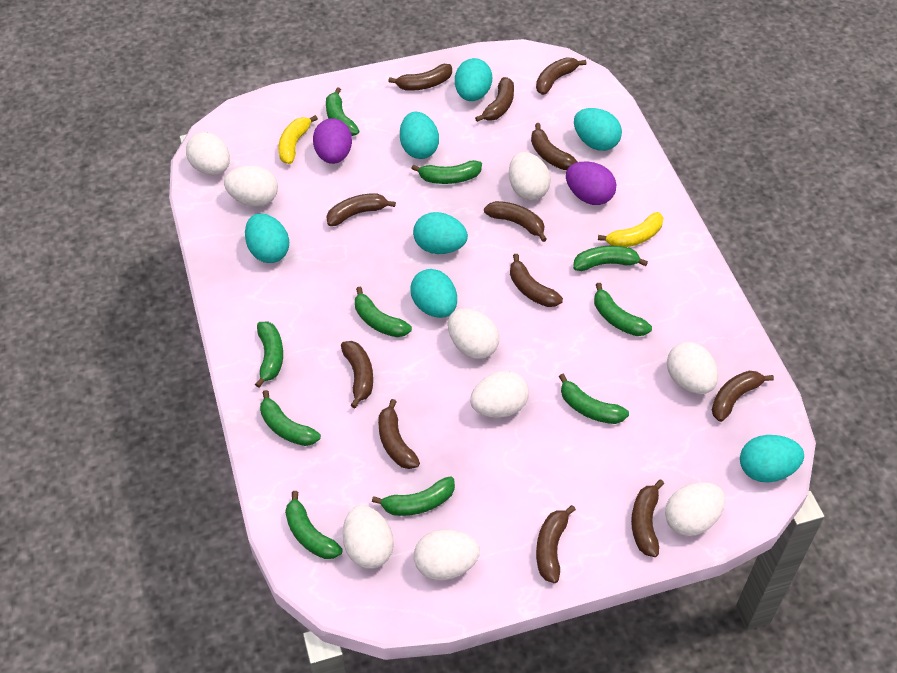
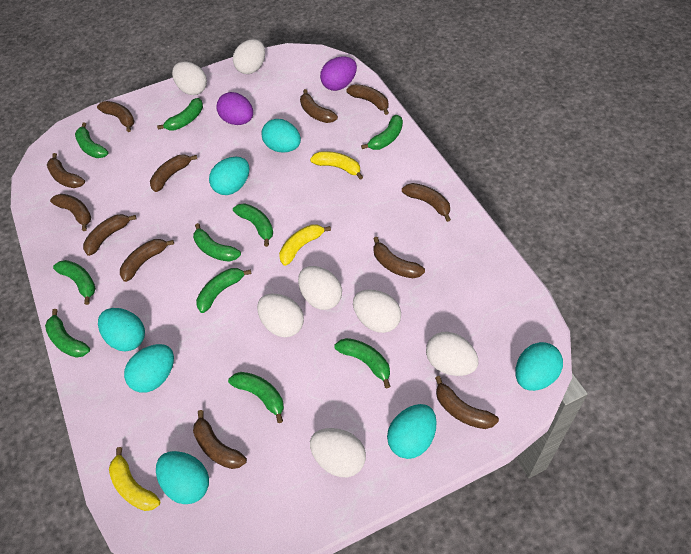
white egg: [186,132,230,175] [224,166,278,207] [343,505,394,569] [414,529,480,581] [448,308,499,359] [470,371,529,418] [509,152,551,200] [665,482,725,536] [667,342,718,394] = 9 -> [172,62,207,95] [233,39,265,74] [257,293,304,337] [298,266,342,310] [310,428,366,477] [353,290,401,333] [426,332,478,376] = 7
yellow banana: [278,115,318,164] [598,212,663,247] = 2 -> [109,447,160,511] [279,224,331,266] [310,151,363,180] = 3

